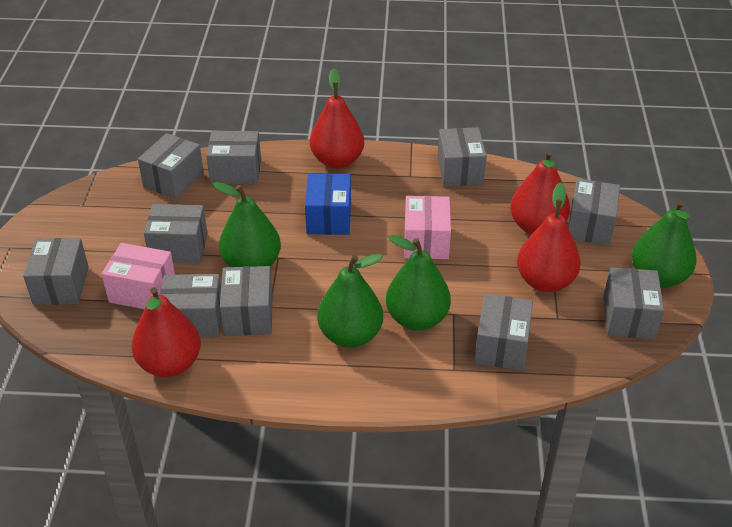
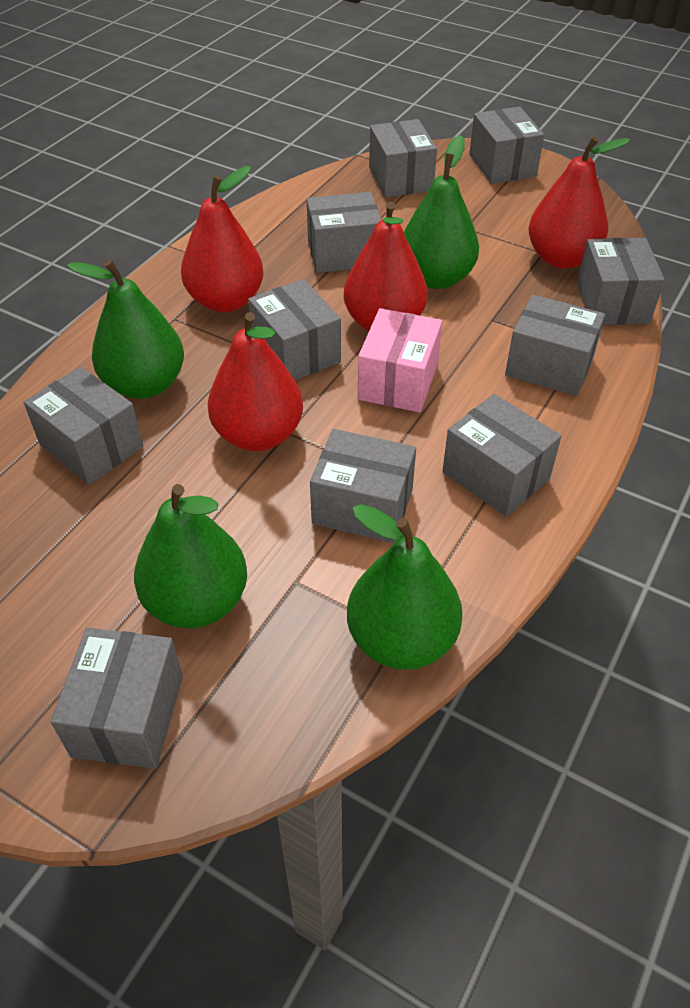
blue box: [305,173,351,235] = 1 -> none = 0
pink box: [102,243,175,309] [405,196,451,259] = 2 -> [358,308,442,413] = 1

